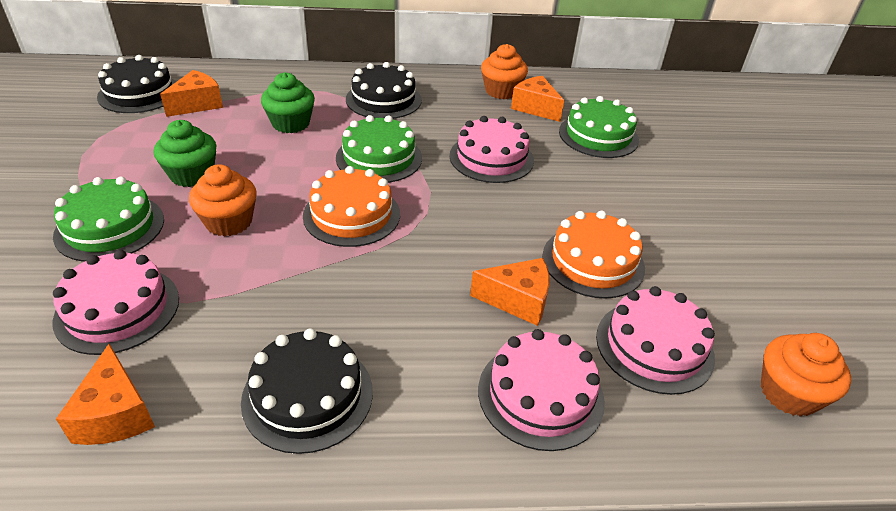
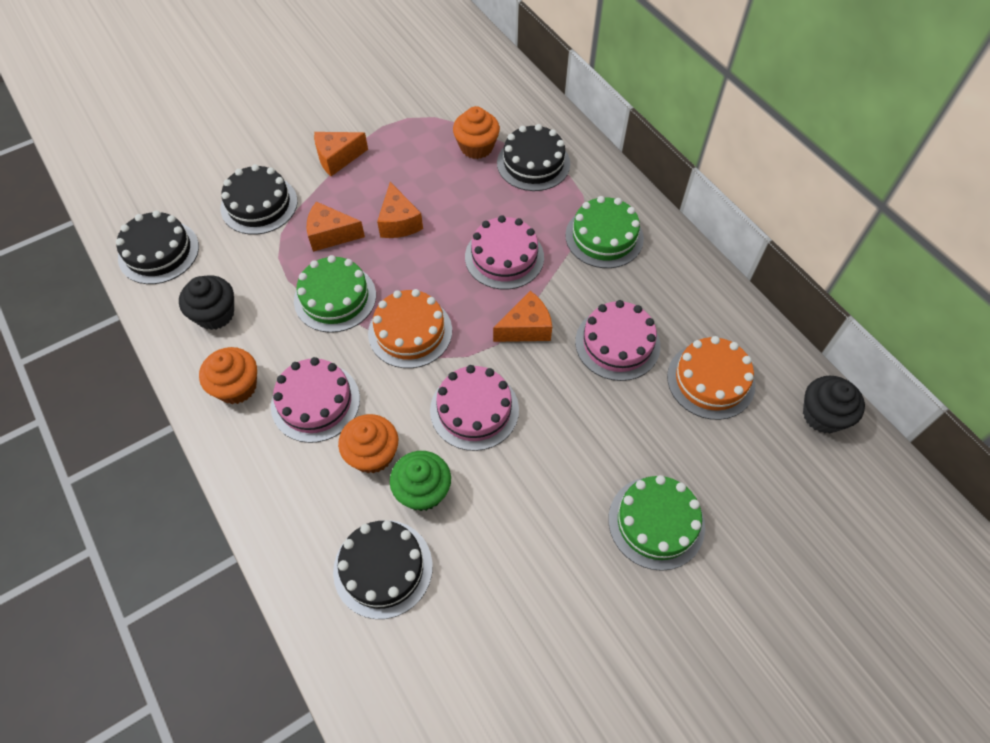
black cake: [97,55,177,113] [241,328,373,454] [346,62,422,119] = 3 -> [116,210,199,284] [220,164,298,235] [333,520,433,619] [497,124,570,191] = 4
black cupcake: none = 0 -> [179,275,234,330] [803,376,865,433] = 2
green cupcake: [154,120,217,187] [261,72,315,133] = 2 -> [390,451,451,511] = 1

